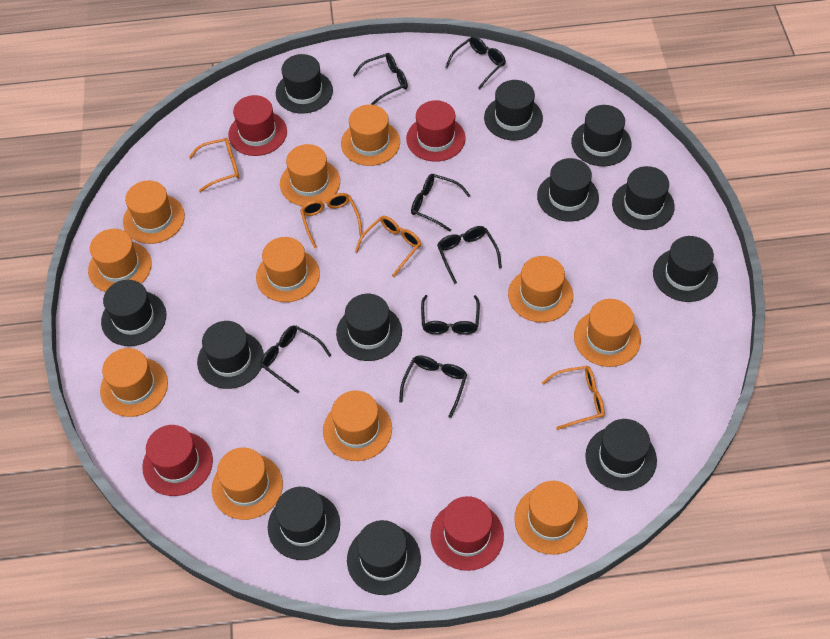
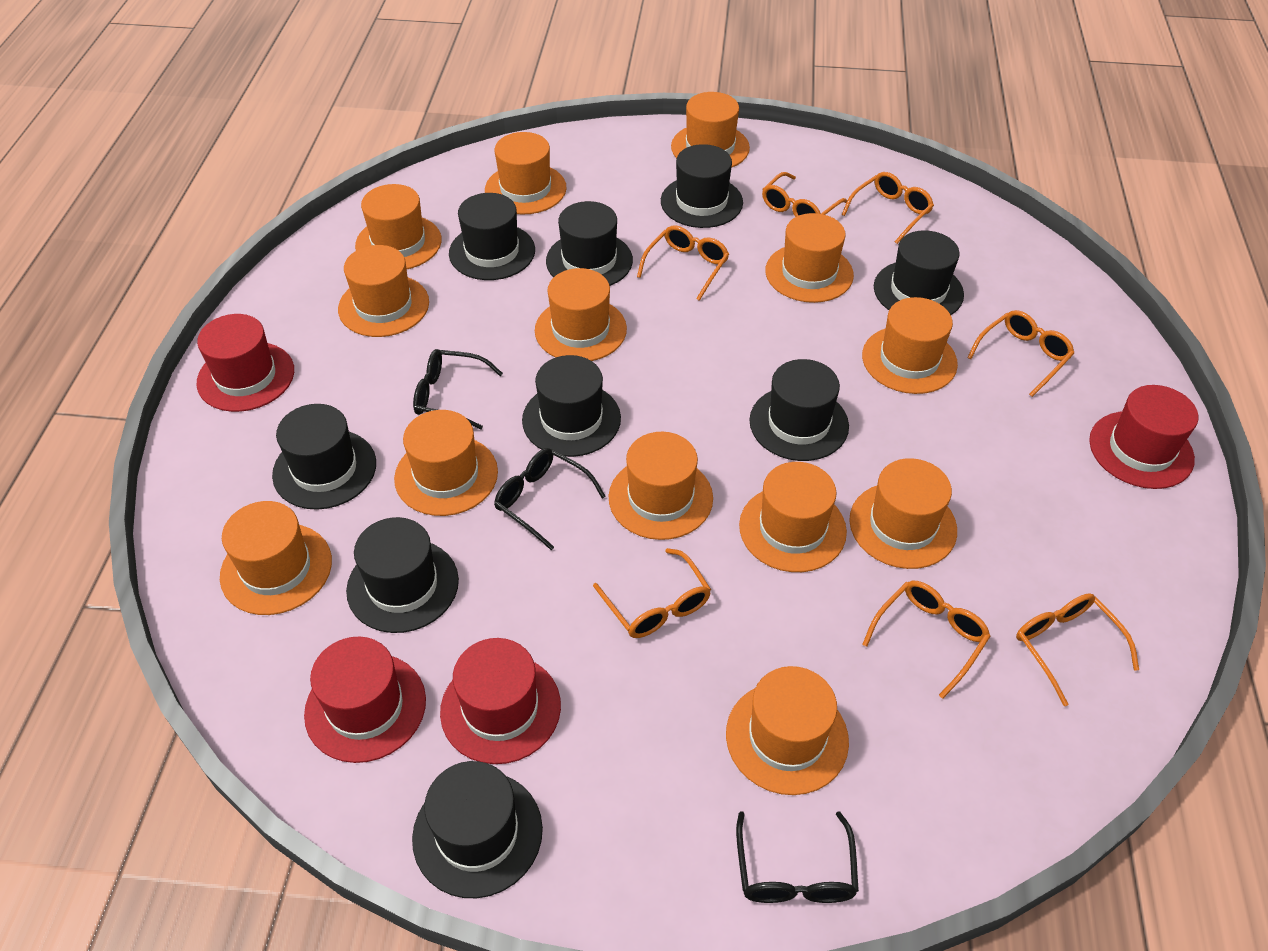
black glasses: [260,325,331,394] [353,53,408,105] [399,355,467,418] [411,174,471,232] [421,295,480,335] [437,226,502,284] [446,36,506,90] = 7 -> [413,349,503,430] [494,448,606,550] [736,811,859,903] = 3
black hat: [101,280,166,346] [197,321,264,389] [268,487,340,560] [276,54,333,114] [336,294,402,361] [347,520,421,595] [484,80,543,140] [537,158,599,222] [571,105,631,166] [585,419,657,491] [612,166,675,230] [653,236,718,302] = 12 -> [272,404,376,510] [346,517,459,633] [412,761,543,898] [449,193,535,280] [522,355,621,457] [546,201,633,286] [661,144,743,228] [749,359,849,461] [874,230,964,315] = 9
orange glasses: [189,138,239,192] [300,193,362,248] [355,216,422,277] [542,366,605,430] = 4 -> [593,548,711,638] [637,225,729,301] [762,172,848,217] [842,172,934,244] [862,580,991,699] [967,310,1074,397] [1016,593,1139,706] = 7
orange hat: [88,229,152,292] [100,348,168,417] [123,180,185,244] [212,448,283,520] [256,237,320,302] [280,144,340,206] [323,390,392,461] [341,105,400,166] [508,256,573,323] [514,481,588,555] [574,299,641,367] = 11 -> [220,501,332,615] [338,245,429,337] [355,184,442,269] [394,410,498,516] [485,132,566,215] [535,268,627,361] [608,432,713,540] [671,92,750,168] [726,666,849,795] [739,462,847,572] [765,213,854,303] [849,458,957,569] [862,297,958,394] = 13

